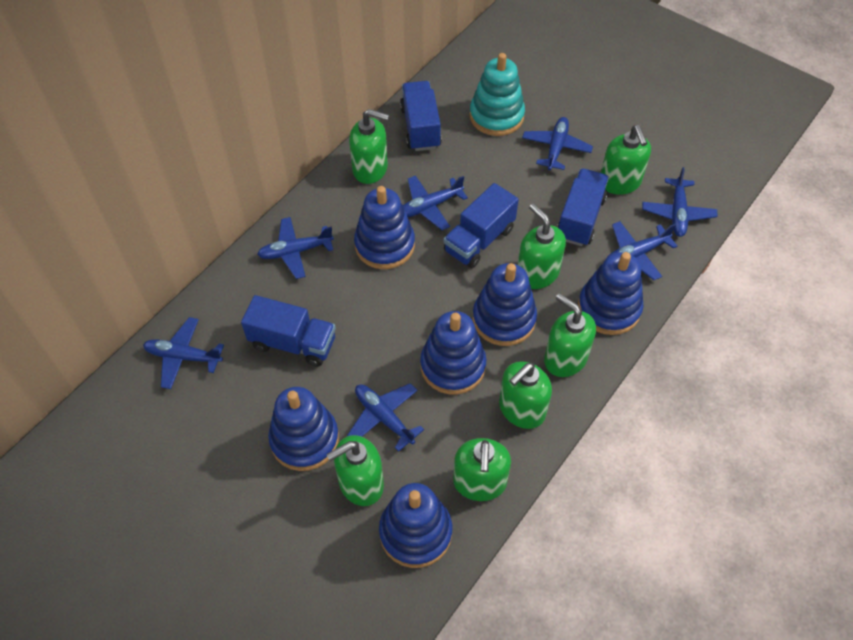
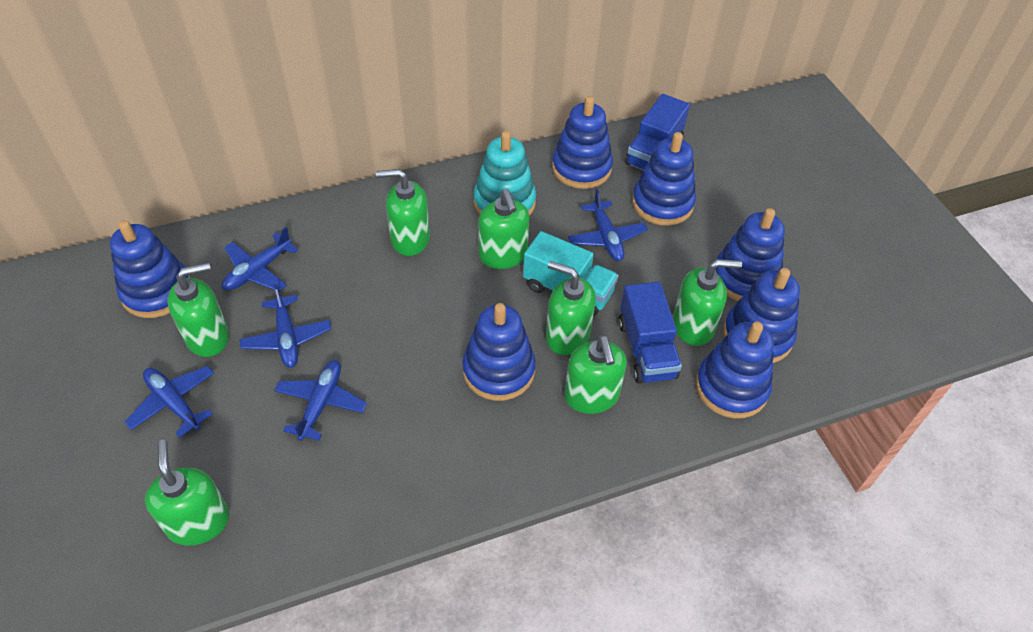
blue plane: [143,317,224,389] [257,217,334,279] [347,383,424,452] [403,176,468,230] [522,117,593,170] [608,221,677,280] [642,167,718,237] = 7 -> [124,366,214,438] [222,227,298,291] [240,284,331,368] [274,360,367,441] [568,189,648,261] = 5
blue stacking toy: [268,387,339,471] [354,186,415,269] [379,483,452,568] [420,311,486,394] [473,263,537,346] [578,252,643,335] = 6 -> [110,220,190,318] [462,303,536,401] [552,96,613,189] [632,132,696,226] [696,321,774,419] [715,208,785,301] [723,268,800,363] = 7
blue truck: [241,295,336,367] [400,81,442,151] [444,183,519,268] [557,168,609,246] = 4 -> [618,282,682,384] [625,94,690,170] = 2
turquoise truck: none = 0 -> [523,231,619,316] = 1

